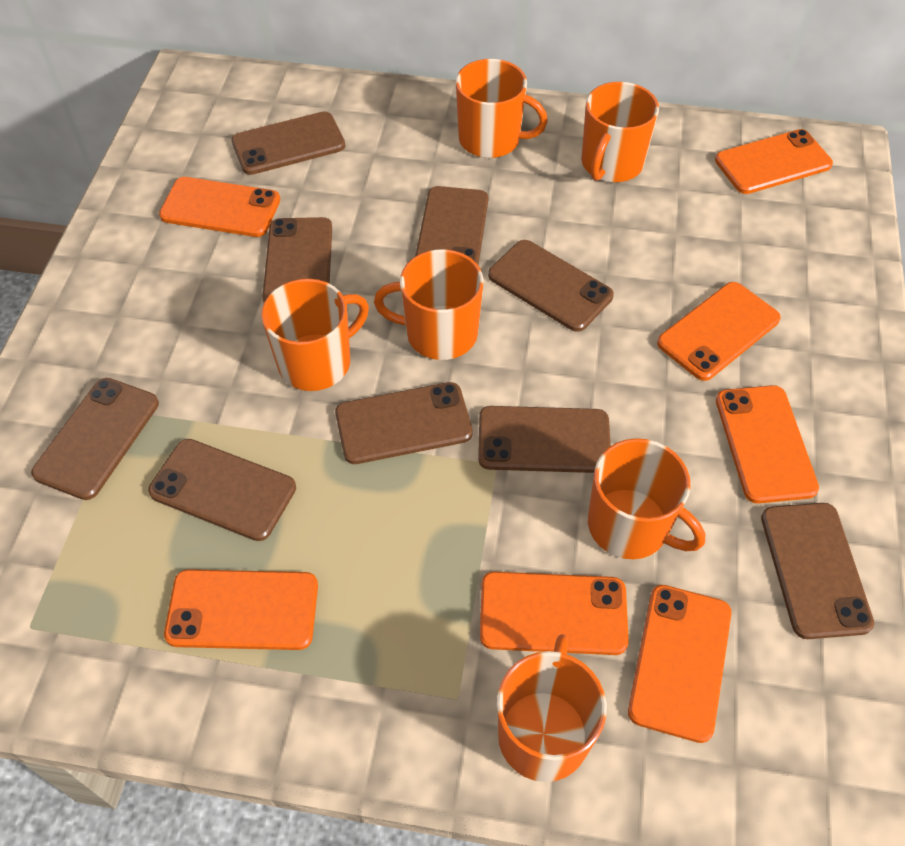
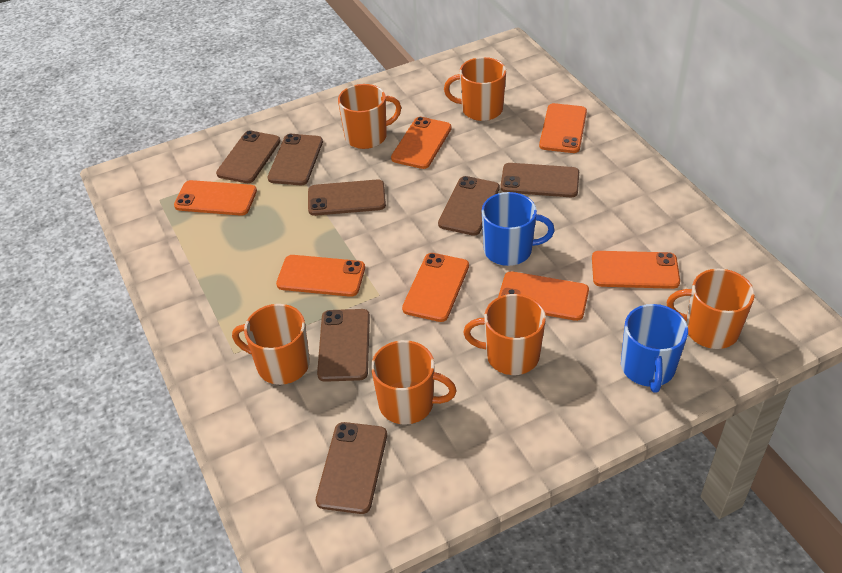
blue mug: none = 0 -> [482,192,555,266] [621,304,688,393] = 2
brown phone: [31,378,159,500] [148,439,296,541] [231,111,345,175] [263,217,332,302] [335,382,473,464] [415,186,488,265] [478,406,611,473] [488,240,614,332] [761,503,874,639] = 9 -> [216,130,281,183] [268,134,323,185] [308,179,386,216] [316,422,387,514] [317,309,370,382] [438,176,500,236] [500,163,579,197] = 7

